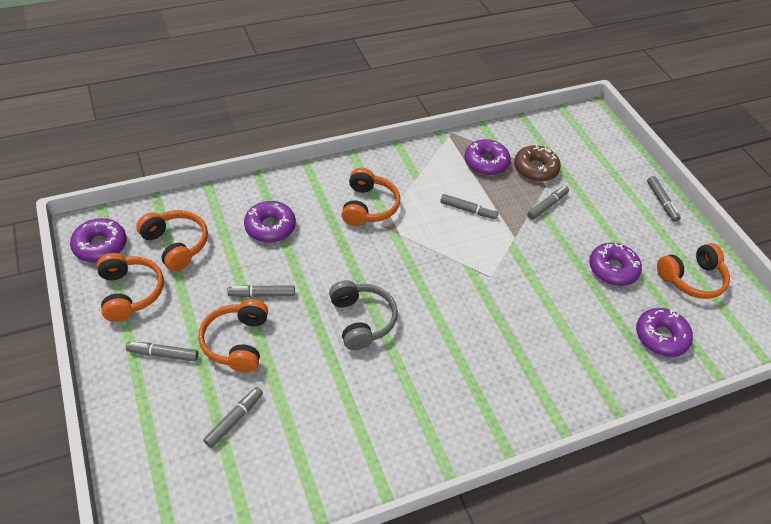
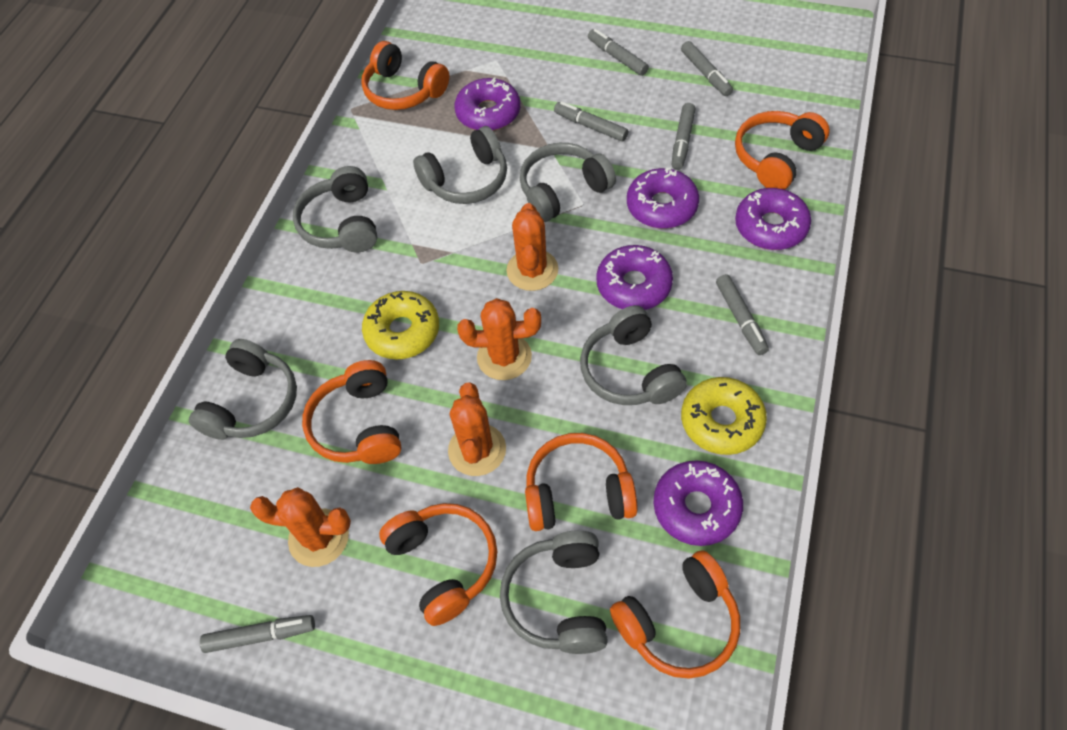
brown donut: [514,145,561,182] = 1 -> none = 0
grey headphones: [329,280,398,350] = 1 -> [189,339,297,440] [293,166,377,253] [413,126,507,204] [500,530,608,654] [520,143,616,222] [580,305,687,405] = 6
orange cactus: none = 0 -> [250,487,351,567] [448,383,506,476] [457,298,541,380] [506,203,558,291] = 4
orange headphones: [97,253,164,322] [136,210,208,271] [198,299,268,372] [342,168,400,226] [657,243,730,299] = 5 -> [302,360,401,464] [362,41,449,110] [379,503,497,626] [525,433,638,531] [610,550,740,679] [735,111,830,190] = 6
yellow donut: none = 0 -> [362,291,439,360] [681,377,767,455] = 2

